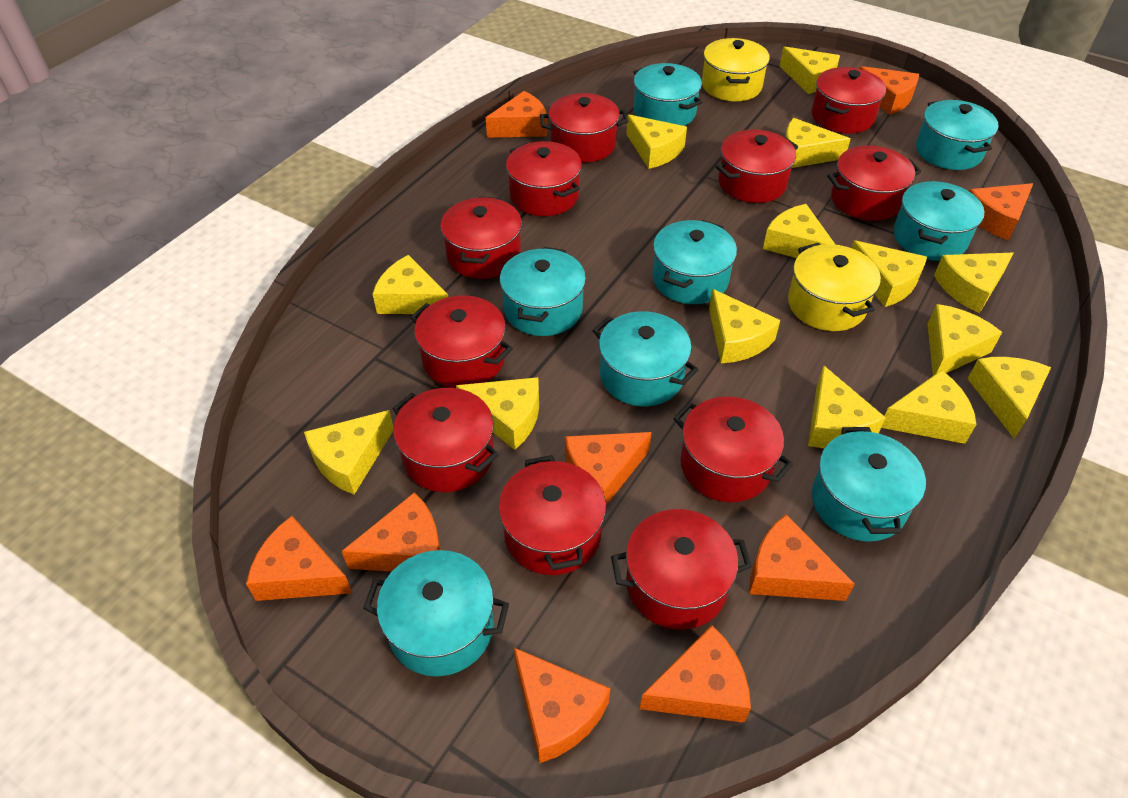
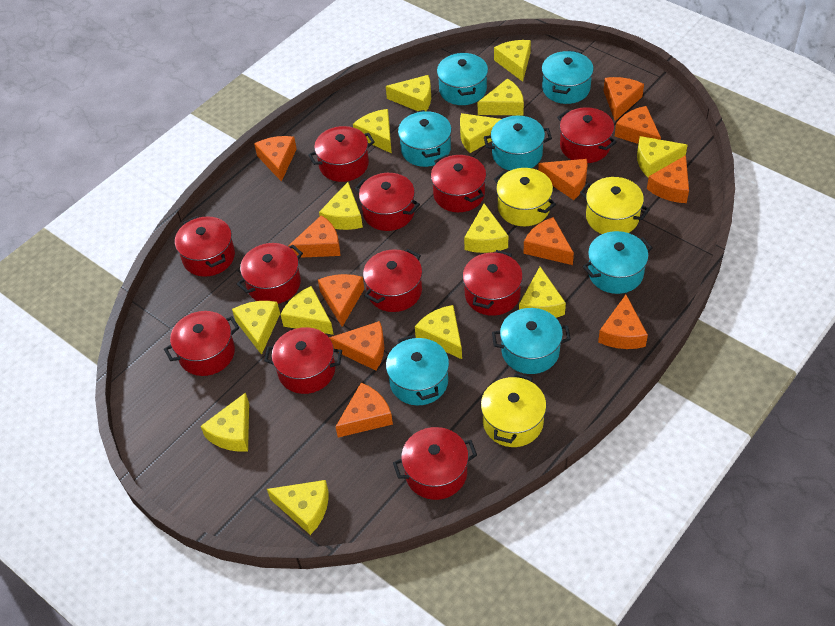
orange cheese: [246,516,352,601] [342,492,441,572] [486,91,548,138] [514,648,610,763] [565,432,652,505] [640,625,751,723] [749,514,855,601] [859,66,919,115] [969,183,1033,240] = 9 -> [254,136,297,182] [288,215,341,258] [318,274,364,327] [329,321,384,371] [335,383,393,437] [524,217,574,265] [538,159,588,200] [598,295,648,349] [603,77,644,121] [615,106,661,144] [647,155,689,203] = 11
turquoise pot: [363,550,509,676] [500,247,586,336] [593,311,699,406] [634,63,702,126] [652,220,737,304] [812,427,926,542] [894,181,985,261] [916,100,999,170] = 8 -> [386,335,449,405] [398,110,452,167] [437,52,488,105] [484,116,552,171] [492,308,571,374] [542,50,594,104] [583,231,653,294] = 7
yellow pot: [702,38,770,101] [788,243,881,331] = 2 -> [481,373,546,447] [494,168,556,226] [580,177,650,234] = 3

